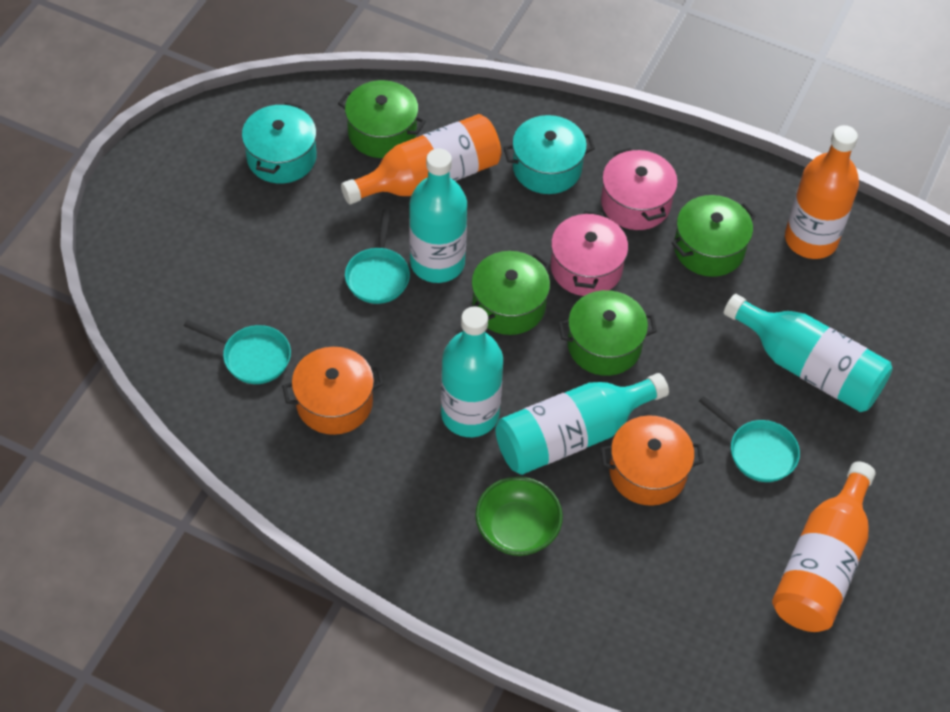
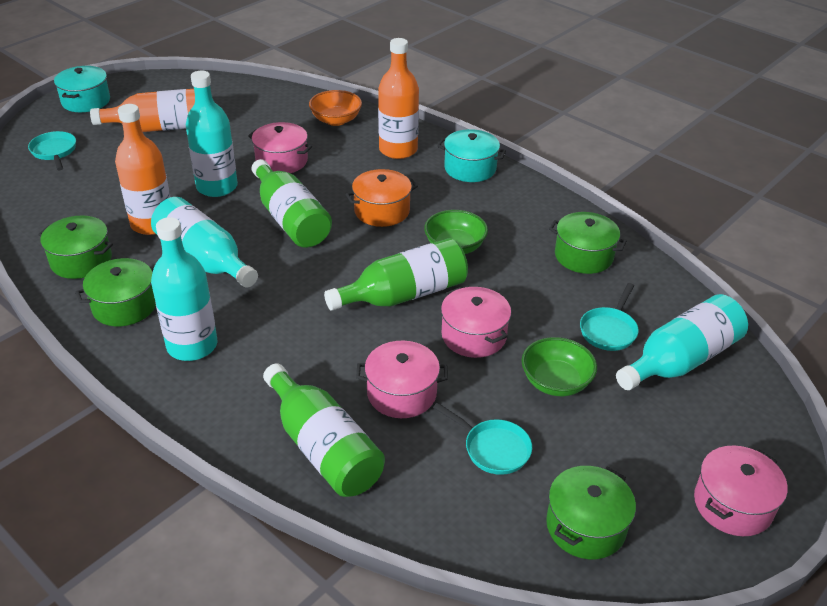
green bottle: none = 0 -> [251,159,332,248] [263,363,385,497] [324,238,468,311] = 3
green bowl: [475,476,563,556] = 1 -> [424,210,488,254] [522,337,597,396] = 2
orange bowl: none = 0 -> [309,90,362,126] = 1
orange pot: [282,347,384,435] [601,415,704,506] = 2 -> [345,169,418,227] = 1
pink pot: [551,211,628,296] [601,147,678,230] = 2 -> [248,122,312,173] [356,341,448,418] [441,287,511,358] [694,445,788,536] = 4

